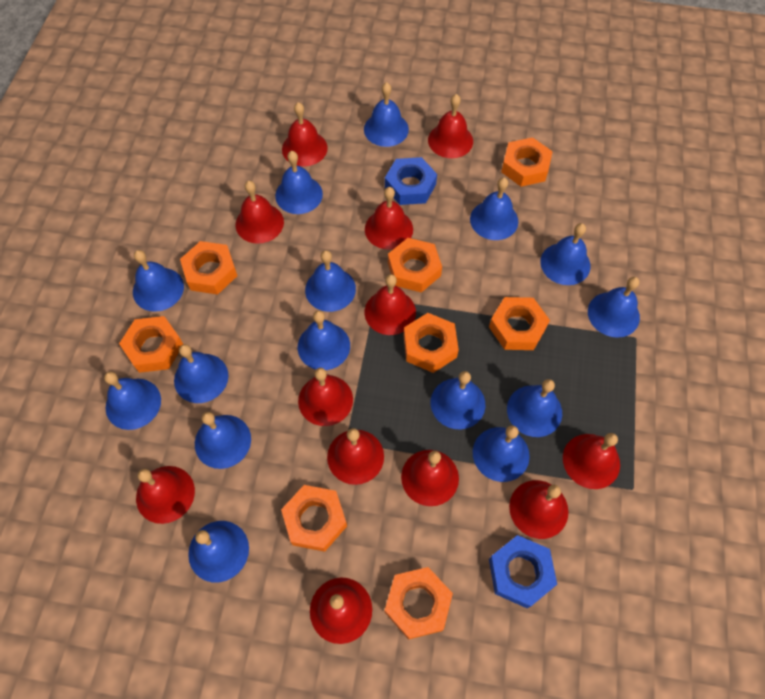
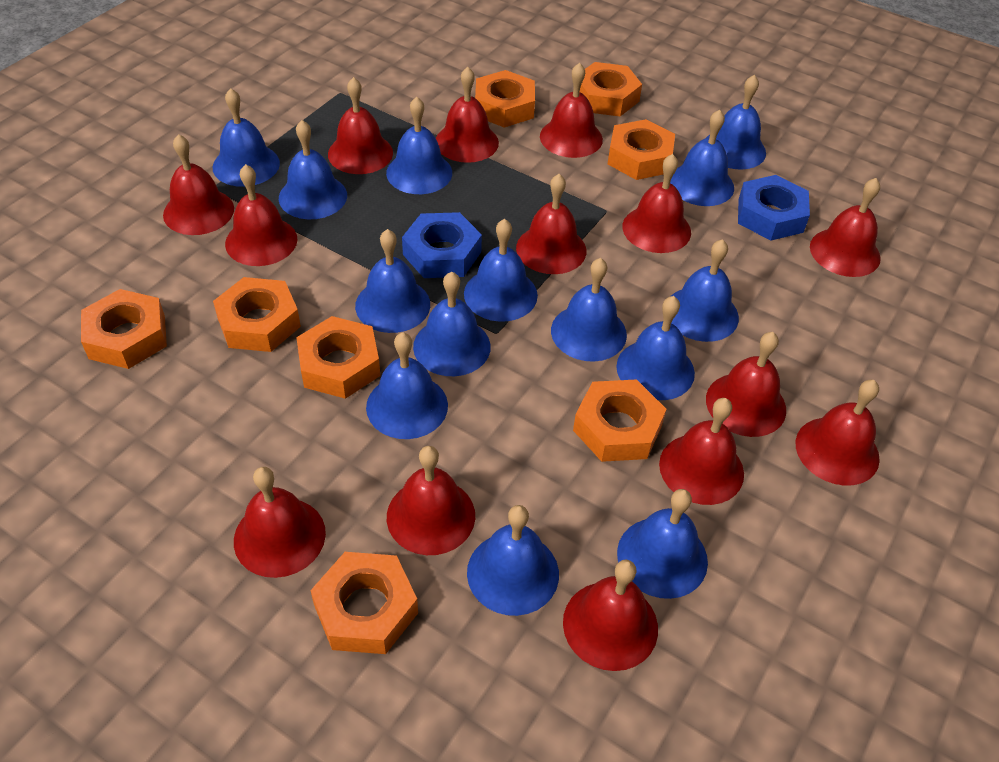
blue bell: [104,372,161,430] [133,250,184,312] [174,344,228,403] [188,521,249,583] [195,412,251,469] [275,151,323,214] [298,310,350,370] [305,250,356,312] [364,82,409,147] [431,371,485,429] [470,177,518,240] [473,425,530,482] [507,379,562,437] [540,223,590,285] [588,277,640,338] = 15 -> [213,88,280,187] [279,120,347,219] [355,229,430,333] [366,332,448,439] [386,97,452,194] [413,272,491,376] [464,219,538,322] [467,505,559,616] [551,258,627,362] [616,296,695,400] [617,489,708,599] [670,110,734,206] [670,239,739,342] [706,75,766,170] = 14
red bell: [136,466,195,524] [235,181,284,244] [282,102,328,166] [298,368,353,426] [310,578,372,644] [327,428,384,485] [365,187,413,250] [365,274,416,335] [401,450,459,506] [428,94,473,158] [509,480,569,539] [563,433,620,489] = 12 -> [163,134,234,235] [225,164,297,266] [234,467,326,578] [328,77,393,174] [387,446,475,555] [436,67,499,163] [516,174,586,274] [540,63,603,158] [563,559,658,671] [622,154,691,253] [659,398,744,505] [706,332,786,437] [796,380,880,486] [810,178,881,277] = 14

